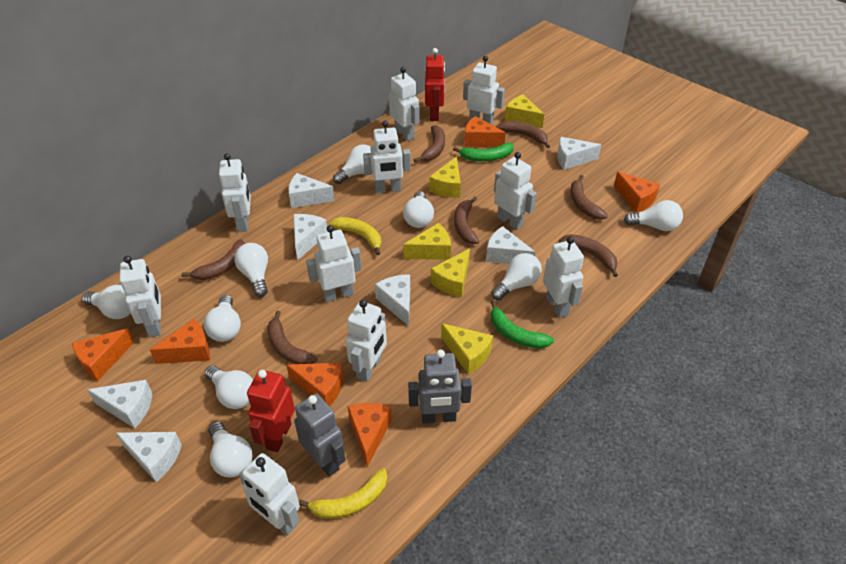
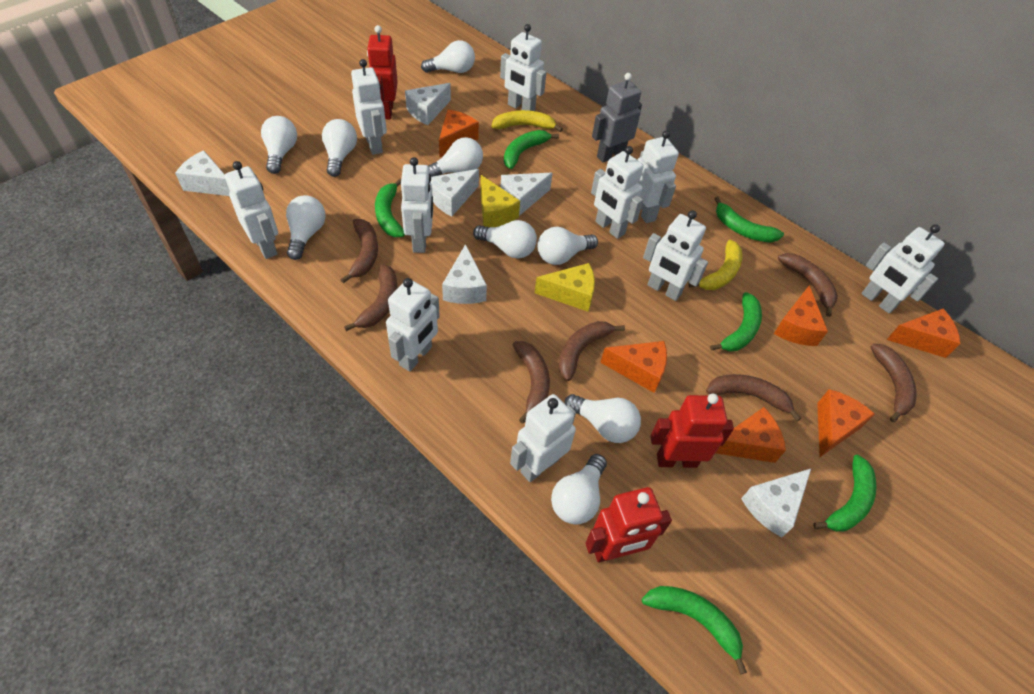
green banana: [453,143,514,161] [491,300,554,349] = 2 -> [375,179,405,237] [504,130,559,169] [642,586,747,674] [710,292,762,352] [714,197,784,243] [813,455,877,532] = 6
grey robot: [294,393,345,477] [408,349,472,423] = 2 -> [592,73,642,162] = 1
red robot: [247,370,295,452] [425,48,445,121] = 2 -> [367,25,398,119] [585,487,672,563] [651,394,734,468] = 3
white cheese: [87,380,152,428] [116,432,182,482] [288,173,335,208] [293,214,328,260] [375,274,410,326] [486,226,535,264] [557,137,601,170] = 7 -> [175,150,230,196] [405,83,451,125] [430,169,479,216] [442,244,487,304] [500,173,552,216] [741,469,811,537] = 6
yellow cheese: [403,223,451,260] [429,156,461,198] [431,248,470,297] [441,323,493,374] [505,95,544,128] = 5 -> [480,175,520,227] [535,263,595,312] = 2

